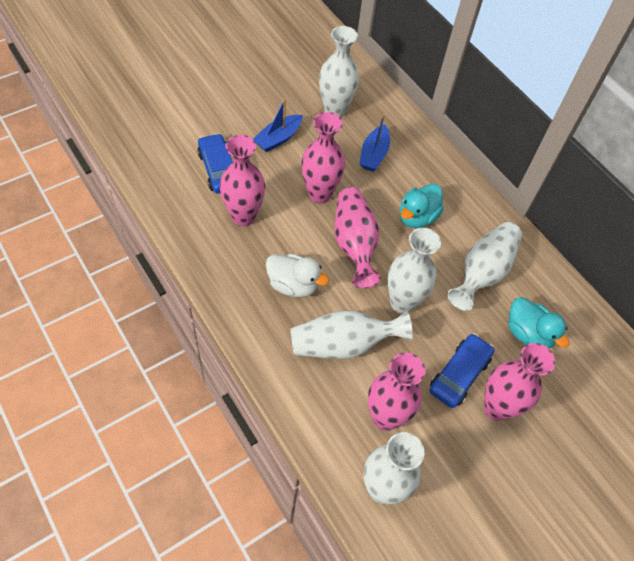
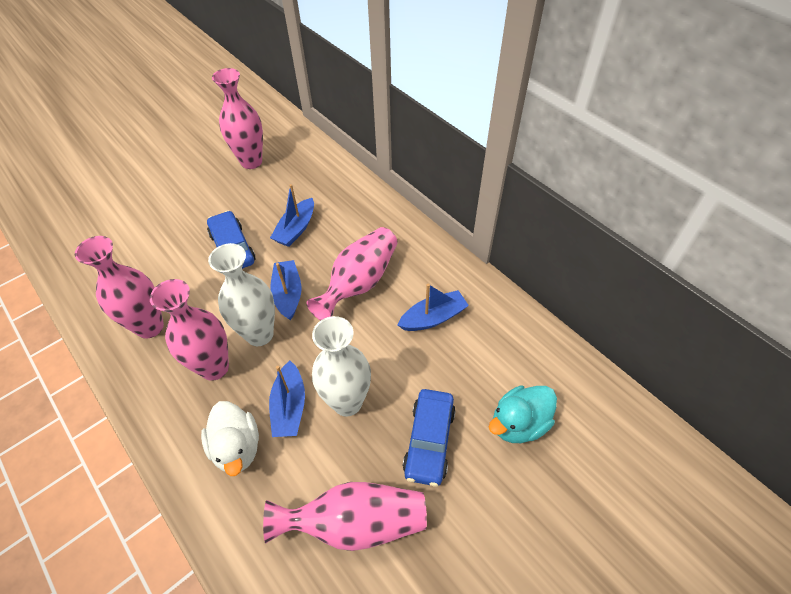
blue boat: [253,99,303,152] [359,114,390,171] = 2 -> [269,361,305,437] [270,184,314,247] [270,260,302,320] [398,284,469,331] = 4
turquoise duck: [400,184,444,228] [509,297,569,348] = 2 -> [489,385,557,443] = 1
white vase: [290,310,413,359] [319,26,359,118] [363,432,424,504] [387,228,441,314] [447,222,522,311] = 5 -> [208,243,275,346] [312,316,371,417] = 2

